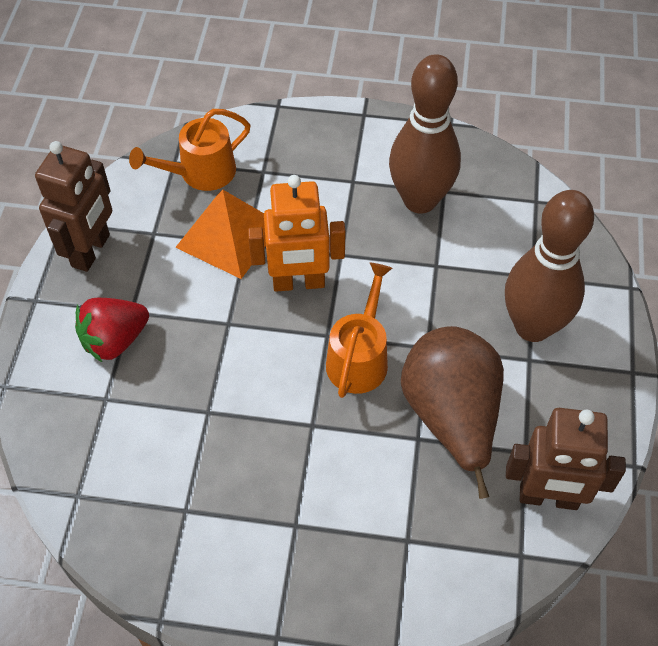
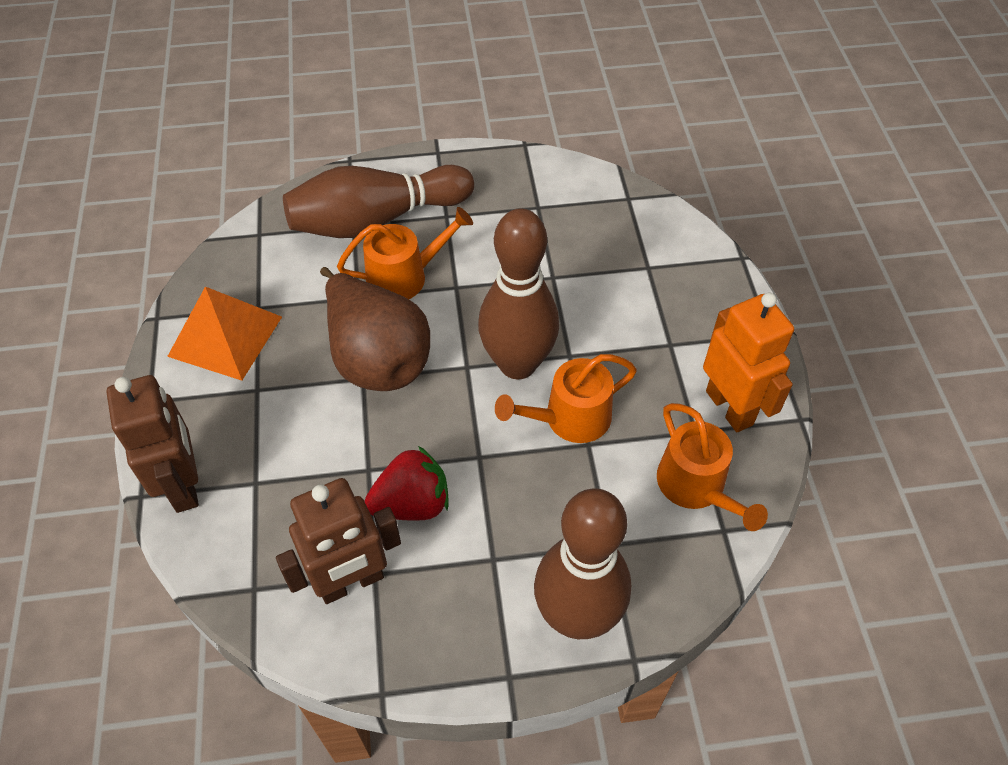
brown bowling pin: [389,54,461,213] [505,190,594,342] = 2 -> [283,165,474,238] [478,208,559,379] [534,489,631,639] = 3
orange watering can: [129,109,250,191] [326,263,392,398] = 2 -> [337,207,473,299] [495,354,637,443] [657,403,768,531] = 3

